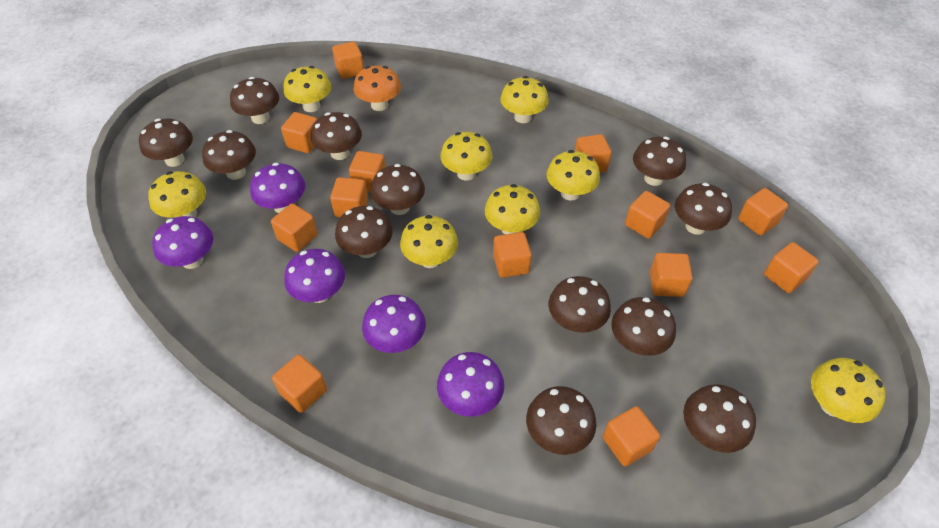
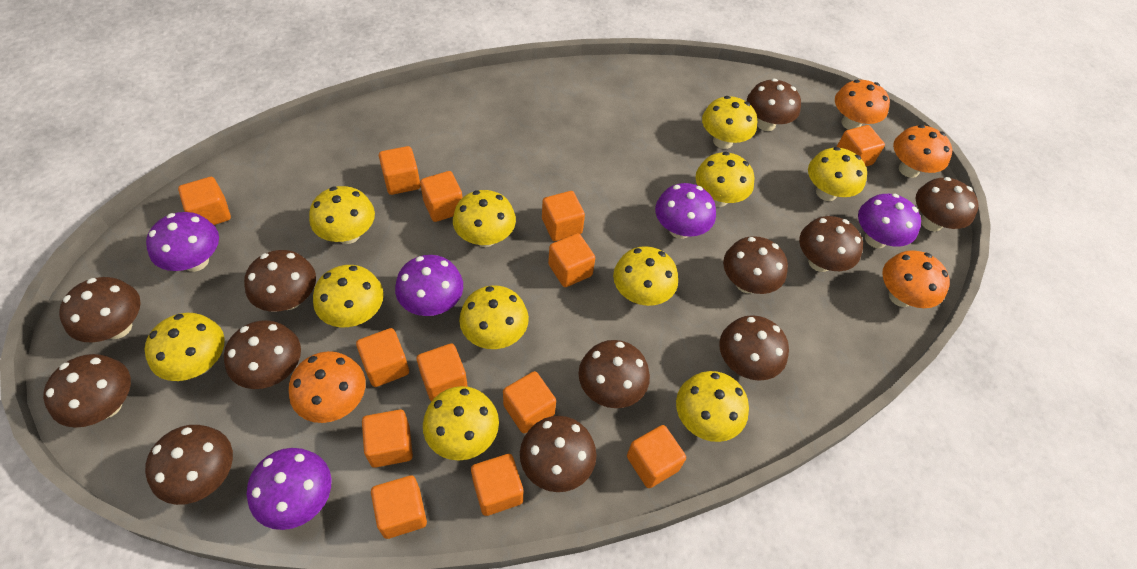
orange mushroom: [353,66,401,111] = 1 -> [289,351,366,423] [835,80,890,130] [882,250,950,308] [893,125,952,178] = 4
yellow mushroom: [148,171,206,218] [283,66,331,112] [400,215,458,268] [440,132,492,180] [485,184,540,234] [500,76,549,123] [547,150,600,201] [811,358,886,423] = 8 -> [145,313,225,381] [309,186,375,244] [313,265,384,327] [423,386,499,461] [453,190,516,247] [459,285,529,349] [613,246,678,306] [676,371,749,442] [696,152,754,207] [702,96,757,149] [808,147,867,201] = 11

